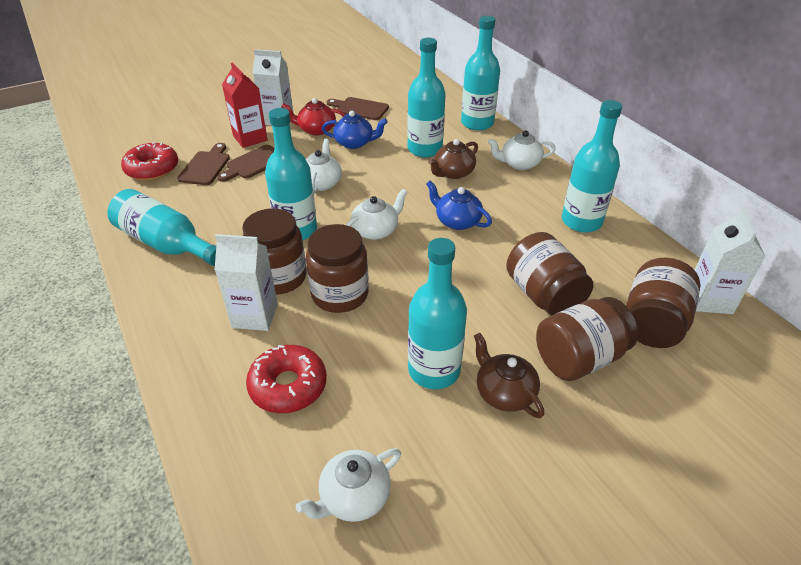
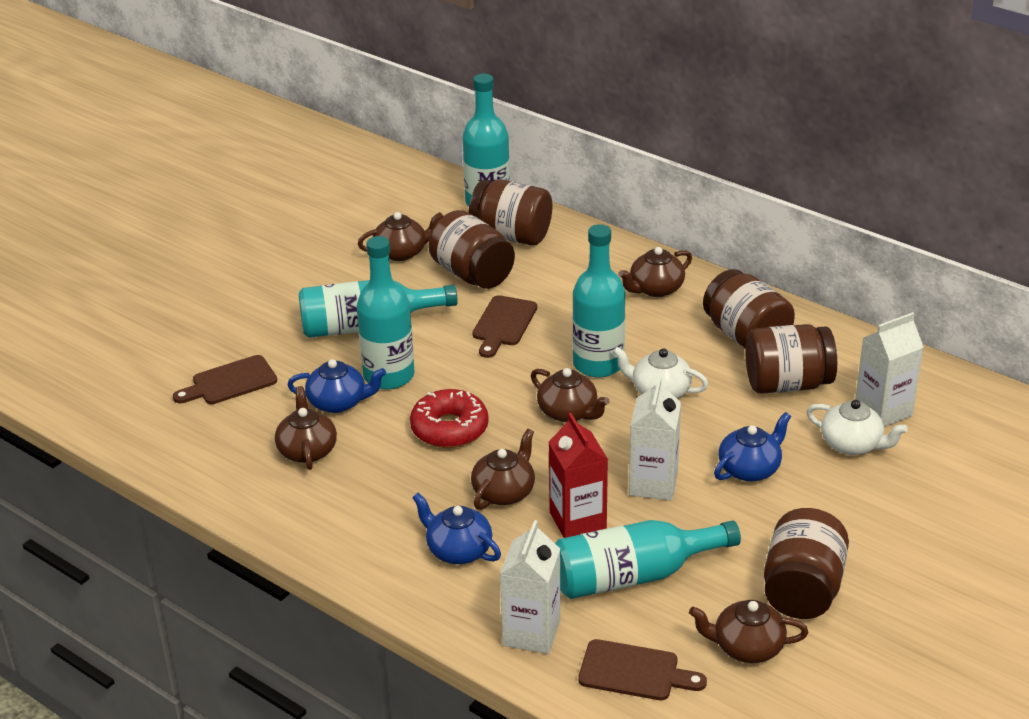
blue teapot: [322,111,388,149] [426,181,492,230] = 2 -> [287,359,386,413] [412,493,501,564] [714,412,791,481] = 3
brown teapot: [428,139,478,179] [474,333,544,418] = 2 -> [275,386,337,470] [358,212,443,261] [471,429,535,510] [531,368,610,422] [618,247,692,297] [689,600,808,663] = 6
red donut: [121,142,178,181] [246,345,327,413] = 2 -> [410,389,489,448] = 1
red teapot: [282,98,345,135] = 1 -> none = 0
turquoise bottle: [107,189,216,266] [265,108,317,240] [407,38,445,158] [408,238,467,389] [461,16,500,131] [562,100,622,233] = 6 -> [299,280,458,338] [357,236,415,390] [462,74,510,206] [555,520,741,599] [572,224,625,378] = 5
white teapot: [296,448,401,522] [306,139,342,194] [346,189,407,240] [488,130,556,170] = 4 -> [613,347,709,399] [806,400,908,455] = 2

